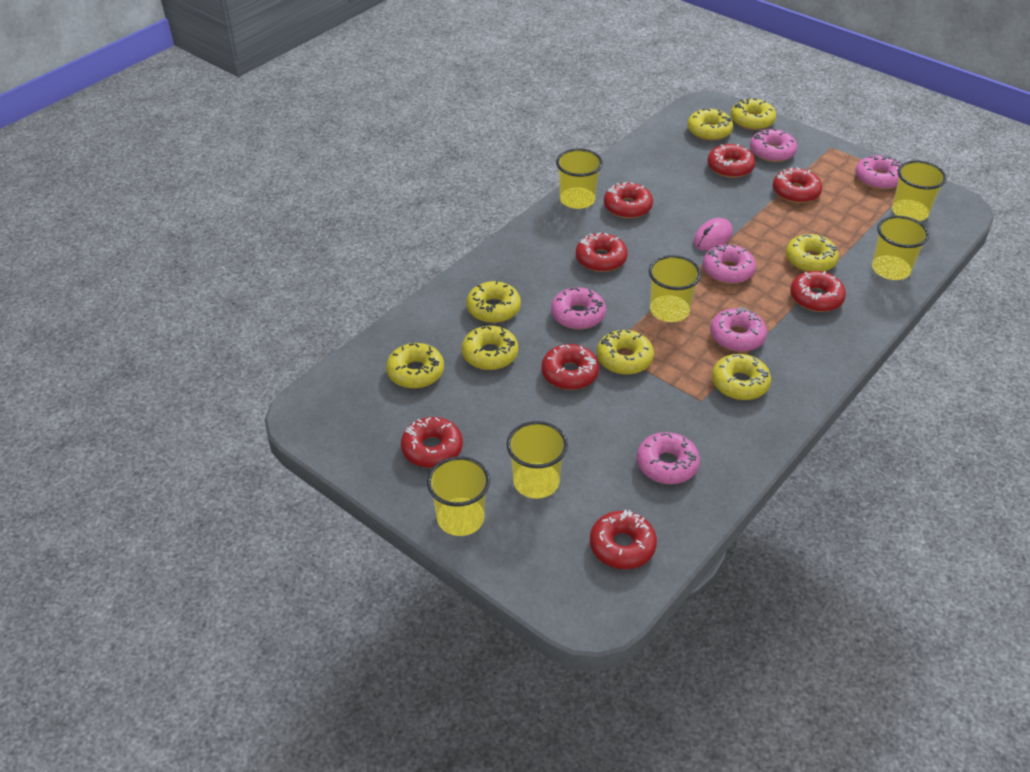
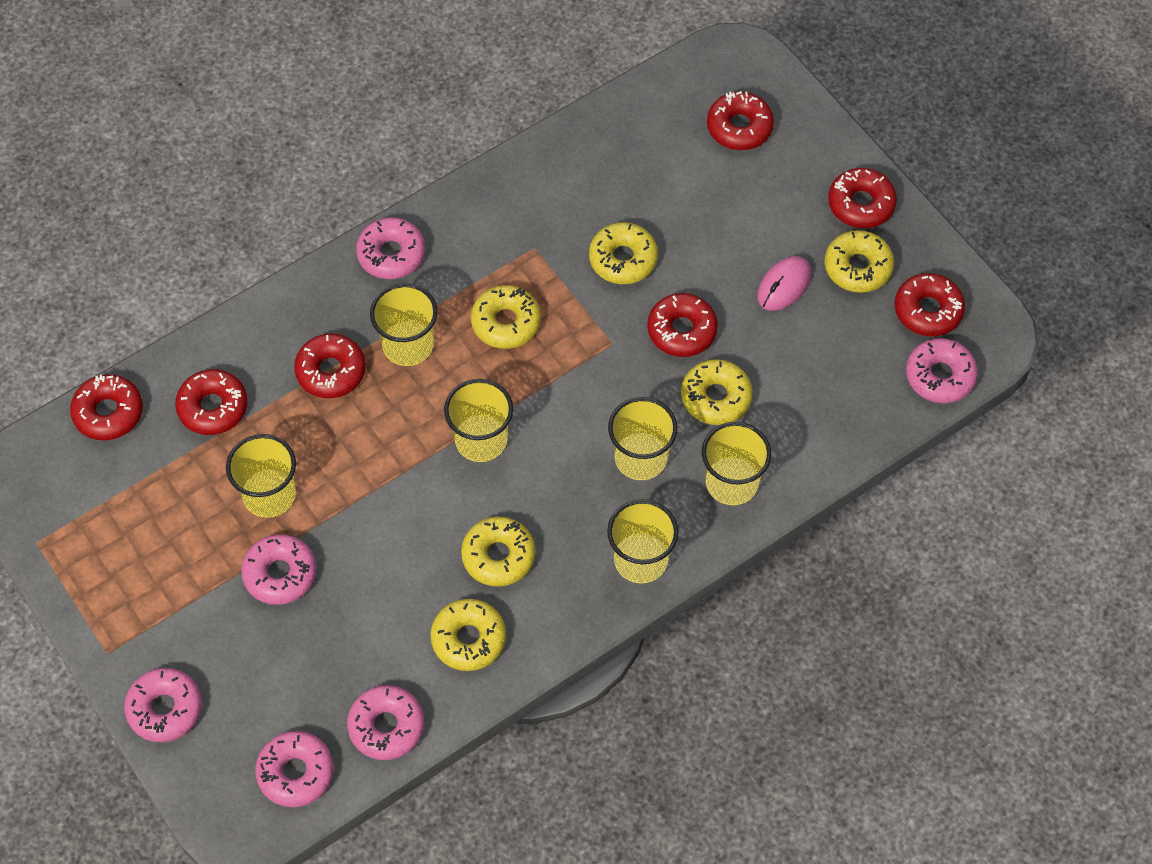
red donut: [401,417,463,468] [541,344,599,390] [576,233,628,272] [590,510,657,569] [604,182,653,219] [708,144,755,178] [773,168,822,203] [790,271,846,312] = 8 -> [70,374,143,440] [175,369,248,435] [294,333,366,398] [647,293,718,357] [707,91,774,150] [828,168,897,228] [895,273,965,336] = 7
yellow donut: [386,343,444,389] [462,326,518,370] [466,281,521,323] [597,330,654,375] [687,108,733,141] [712,354,771,400] [731,98,776,130] [786,234,839,272] = 8 -> [430,599,506,671] [461,517,535,587] [471,285,541,349] [589,222,658,284] [681,359,753,425] [825,230,894,293] = 6

